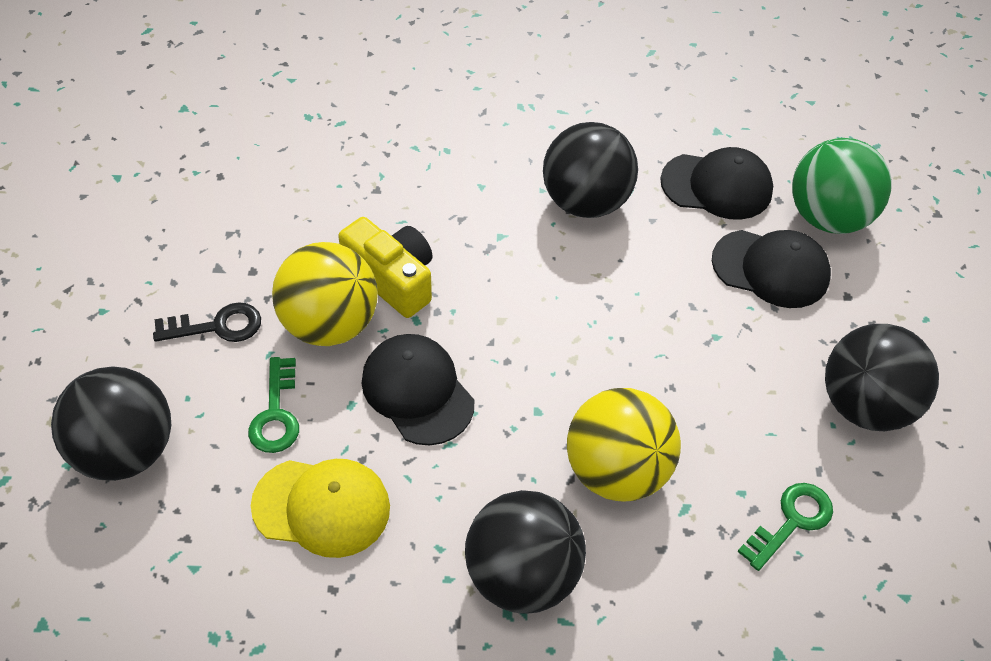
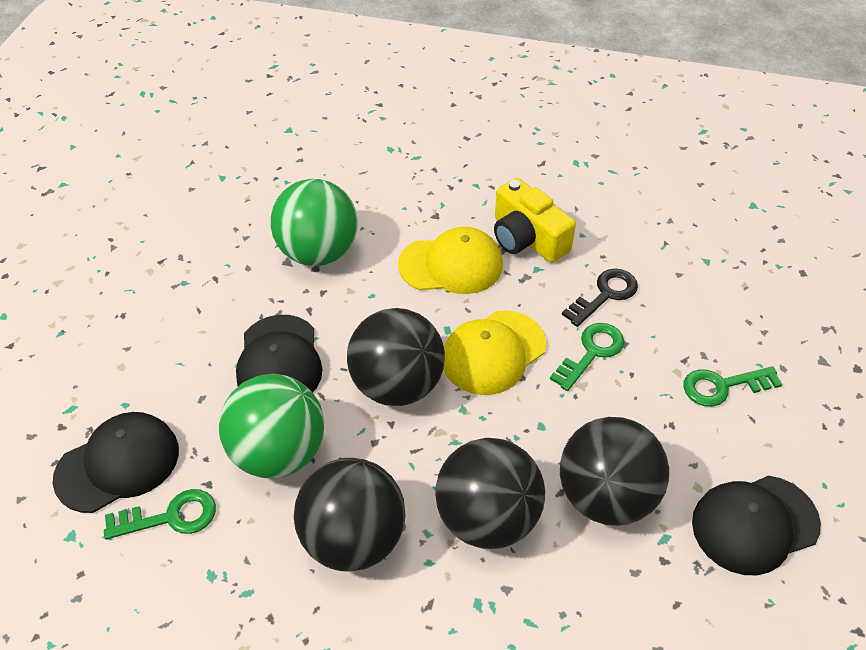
green ball: [792,138,892,234] = 1 -> [219,374,324,478] [271,179,358,266] = 2
green key: [248,357,299,453] [738,483,833,571] = 2 -> [104,489,216,539] [550,323,624,391] [683,366,782,407] = 3
yellow ball: [272,242,378,346] [567,388,681,502] = 2 -> none = 0
yellow cap: [251,459,390,558] = 1 -> [398,227,503,294] [443,310,546,395] = 2

